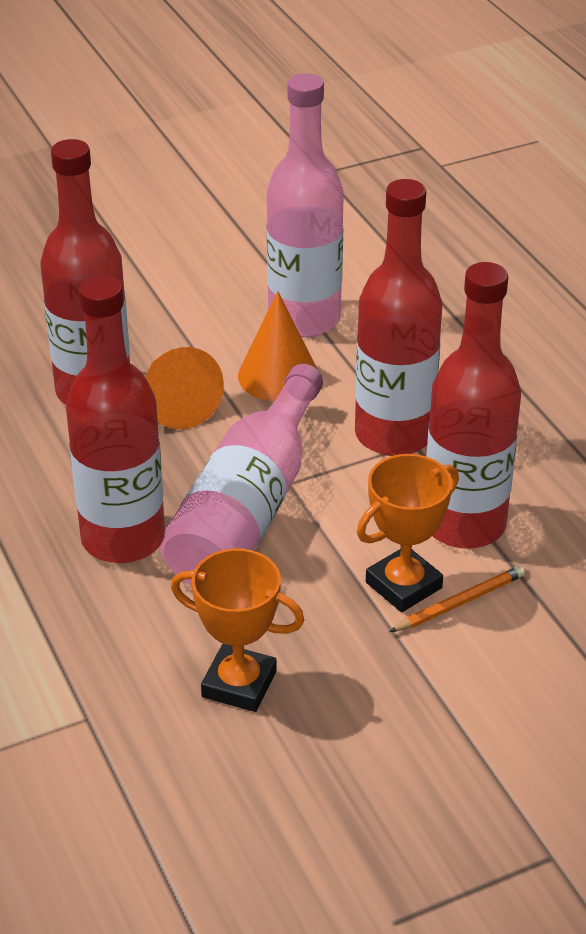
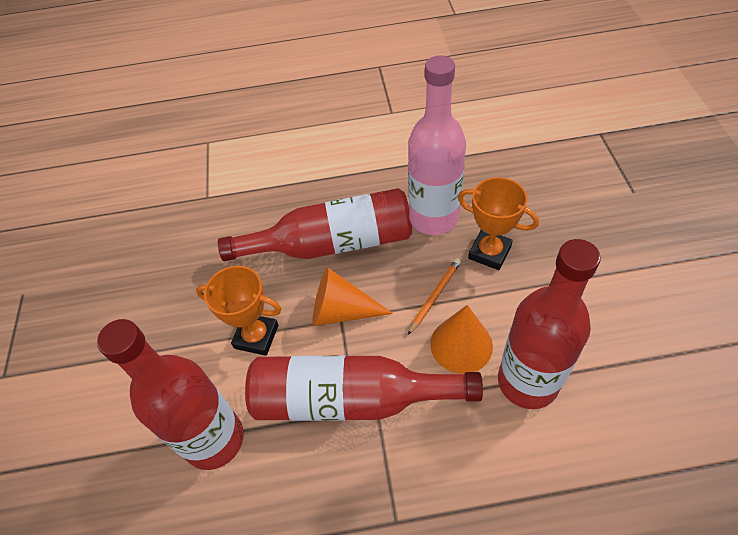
pink bottle: [160,364,323,585] [266,73,344,337] = 2 -> [408,55,466,235] = 1

